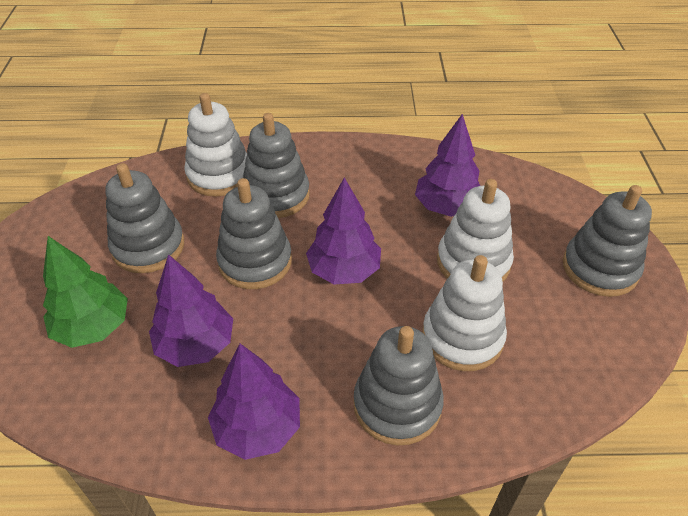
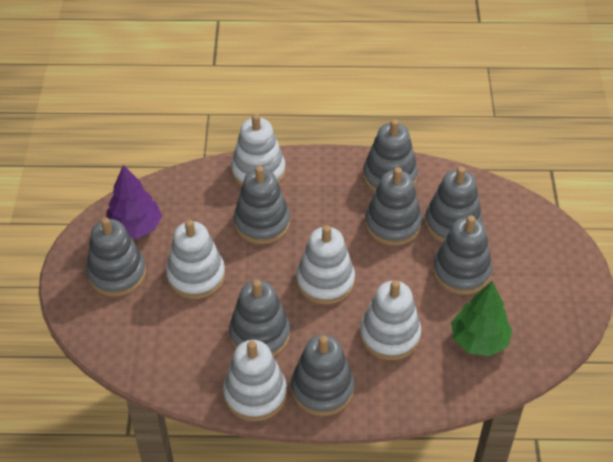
grey stacking toy: [105,163,184,273] [216,178,292,289] [243,113,310,218] [354,326,444,445] [563,185,652,297] = 5 -> [86,217,146,297] [229,280,290,356] [234,166,290,244] [291,335,354,416] [363,119,418,193] [365,167,422,246] [425,167,482,243] [433,215,492,295] = 8
purple tree: [149,254,233,367] [208,344,300,460] [306,178,381,284] [415,114,480,217] = 4 -> [106,165,162,239] = 1
white stacking toy: [184,93,247,197] [422,255,507,371] [437,179,514,282] = 3 -> [166,220,225,299] [223,340,287,422] [231,114,285,187] [296,225,355,305] [360,280,421,360] = 5

